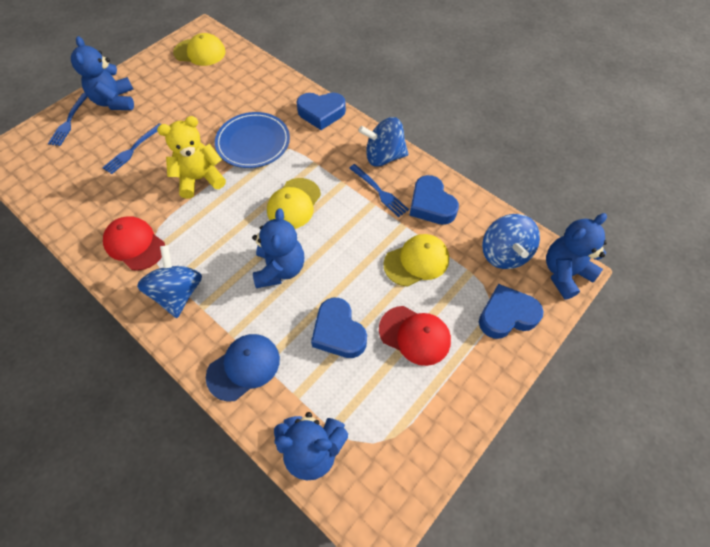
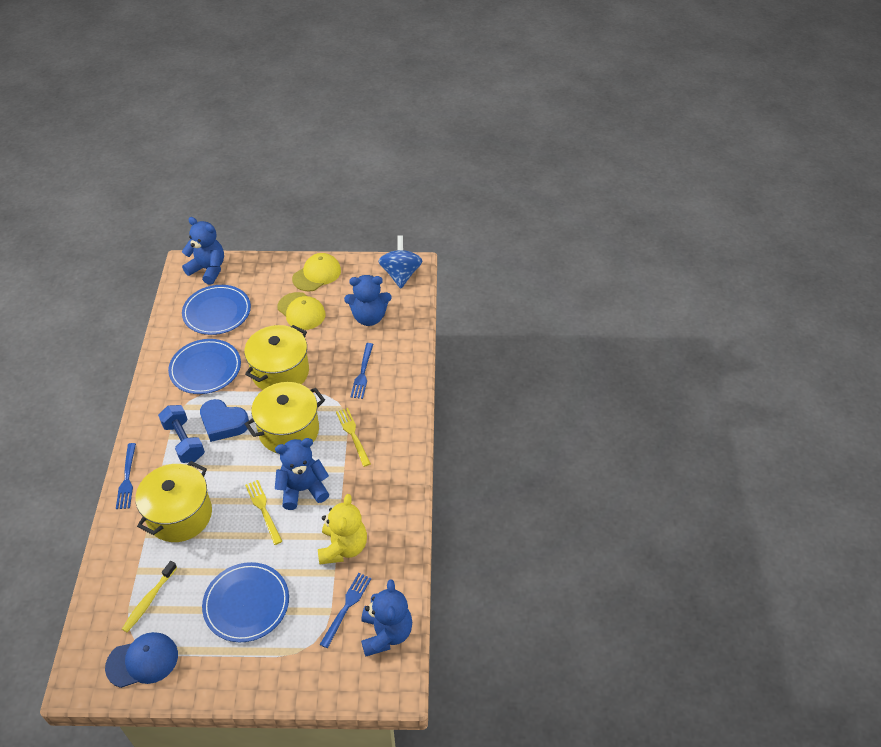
blue dumbbell: none = 0 -> [158,405,205,463] = 1
blue heart: [296,93,346,130] [311,298,367,358] [409,175,459,225] [479,284,544,339] = 4 -> [200,399,249,442] = 1
blue plate: [215,112,290,168] = 1 -> [168,339,241,394] [182,285,251,335] [202,562,289,642] = 3
blue spinning top: [137,245,202,318] [358,117,409,167] [482,214,540,269] = 3 -> [378,235,422,288] = 1
red cap: [103,216,165,271] [379,306,451,366] = 2 -> none = 0
yellow cap: [173,33,226,66] [267,178,321,229] [383,234,449,287] = 3 -> [277,292,325,330] [292,253,341,291] = 2
yellow fork: none = 0 -> [245,480,283,545] [336,408,371,467] = 2
yellow pot: none = 0 -> [136,461,212,542] [244,325,309,390] [245,382,325,453] = 3
yellow toothbrush: none = 0 -> [122,561,177,632] = 1

